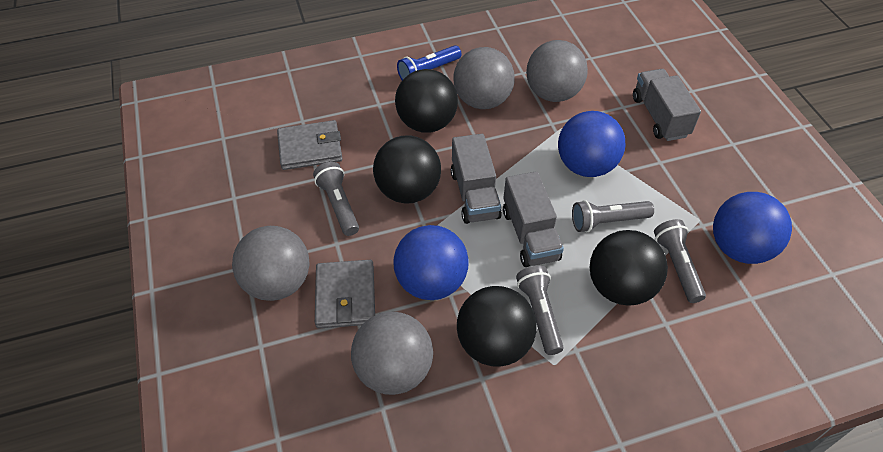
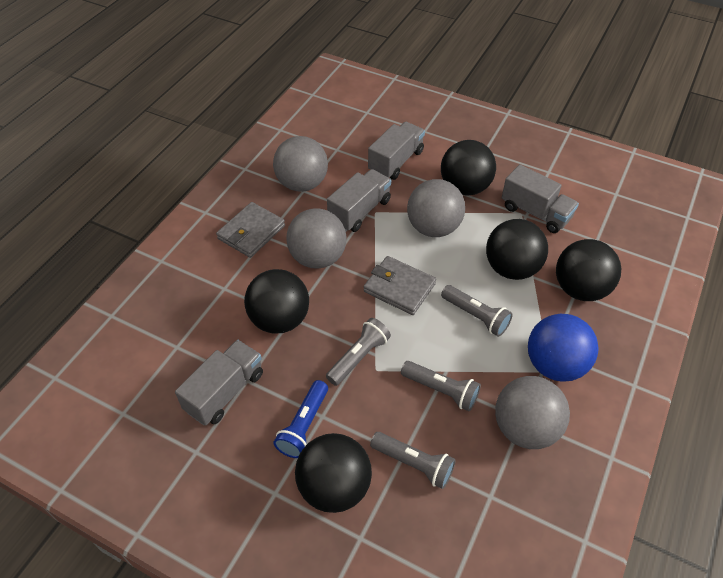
black ball: [373,136,441,204] [395,69,458,133] [457,286,537,367] [590,230,668,306] = 4 -> [244,269,309,333] [295,433,372,513] [441,140,496,196] [486,219,548,280] [556,239,621,301] = 5
blue ball: [394,225,469,300] [558,111,625,177] [713,192,792,264] = 3 -> [528,314,598,382] = 1
grey truck: [451,134,502,224] [503,171,564,267] [633,69,701,141] = 3 -> [175,340,263,426] [327,169,391,232] [368,122,425,180] [502,164,579,233] = 4

